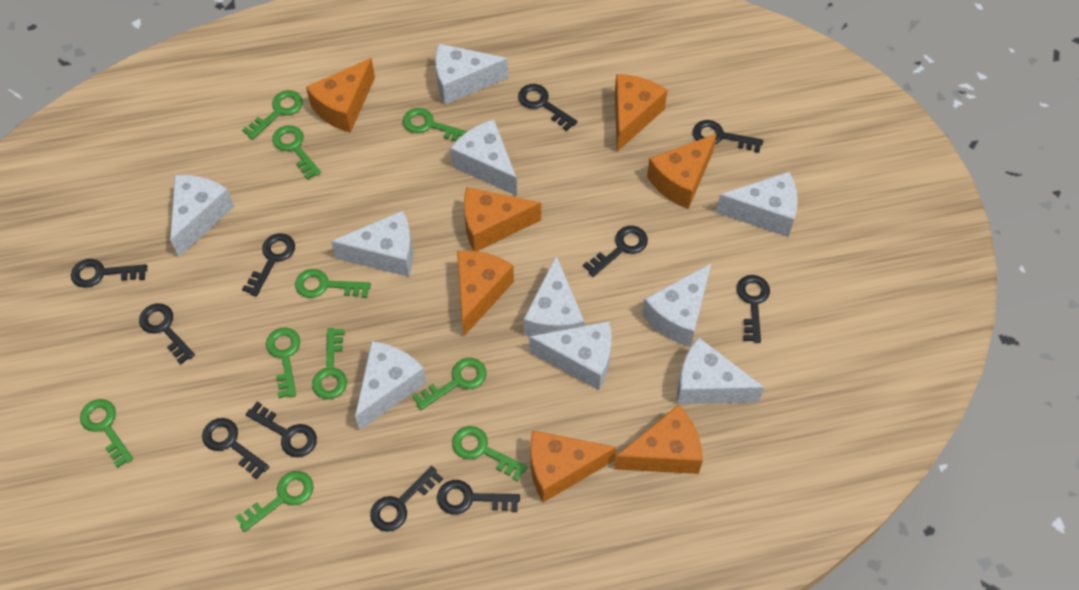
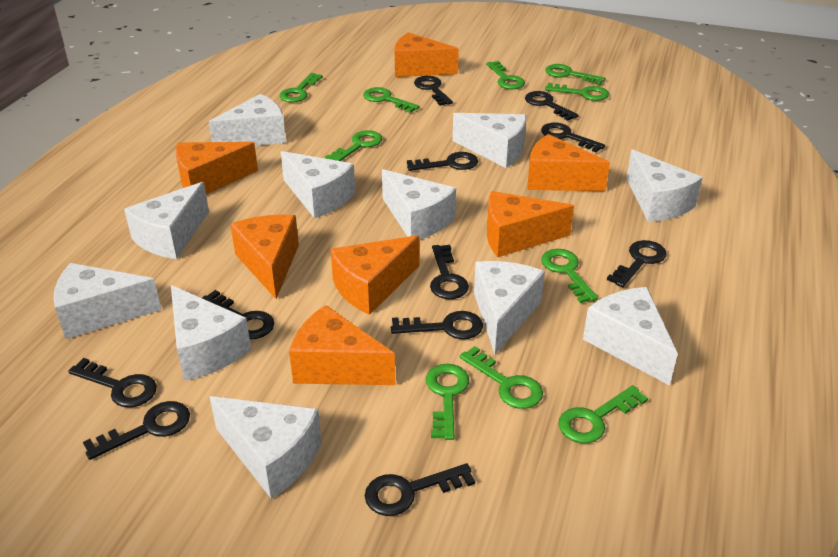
white cheese: [170,175,234,257] [331,211,413,277] [355,341,426,430] [435,44,508,105] [450,119,517,196] [524,255,584,337] [529,321,611,390] [642,264,711,347] [677,337,765,404] [716,172,798,237] = 10 -> [54,263,162,339] [124,182,209,259] [171,285,251,381] [209,94,286,146] [209,396,322,499] [281,151,355,218] [382,169,456,240] [452,113,527,168] [474,261,545,354] [583,287,678,386] [626,150,703,222] = 11

